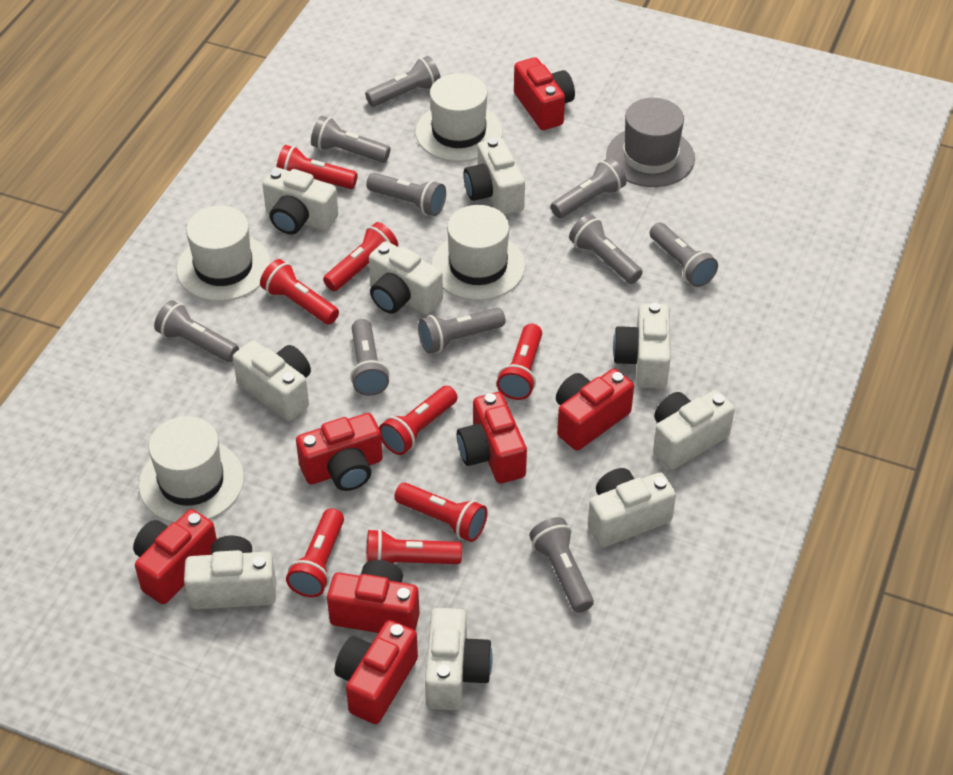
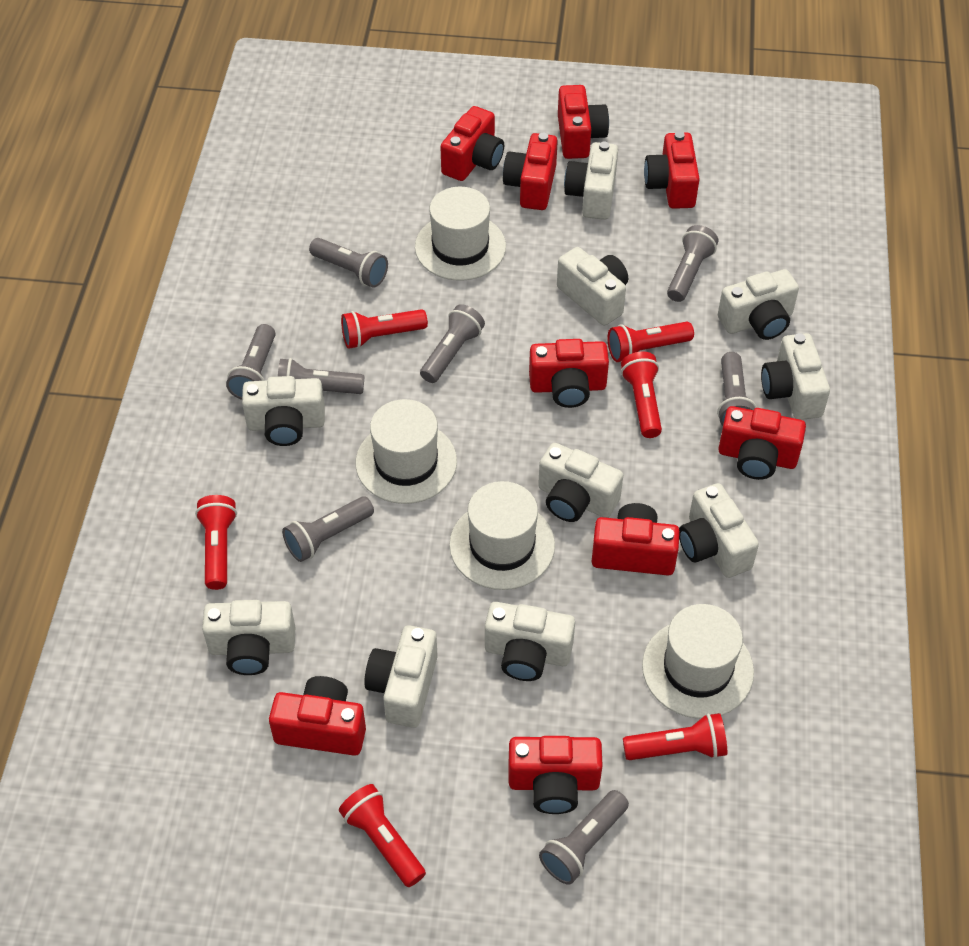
grey flashlight: [154,300,239,362] [311,116,390,163] [350,319,389,396] [365,56,441,107] [366,173,446,216] [418,308,505,353] [529,517,594,613] [551,158,627,218] [569,214,643,284] [650,222,718,287] = 10 -> [226,324,275,400] [278,358,365,394] [282,496,374,562] [309,238,388,288] [420,304,485,383] [539,790,629,885] [667,225,718,302] [717,352,757,426] = 8
grey hat: [606,98,695,187] = 1 -> none = 0
red camera: [133,509,217,604] [296,413,383,491] [327,560,419,633] [335,620,418,724] [457,392,527,483] [514,57,575,130] [556,368,634,451] = 7 -> [269,676,366,756] [441,106,504,181] [503,133,558,210] [509,736,603,814] [529,339,609,408] [558,85,609,159] [591,503,680,575] [644,131,700,209] [718,406,806,480] = 9
red flashlight: [260,259,339,325] [276,145,358,189] [286,508,344,597] [323,222,398,291] [366,529,462,564] [379,386,457,455] [394,483,487,542] [497,324,542,400] = 8 -> [195,495,237,590] [339,784,426,887] [341,309,428,349] [607,322,694,362] [621,352,662,438] [623,713,727,760] = 6
white camera: [184,536,276,609] [233,340,311,421] [262,167,338,234] [369,241,443,315] [425,608,493,710] [463,138,525,215] [588,468,676,547] [613,303,670,389] [653,390,735,470] = 9 -> [202,600,295,675] [242,376,325,446] [364,625,438,728] [485,602,575,681] [538,443,623,522] [557,247,628,326] [564,142,618,220] [679,483,759,578] [718,269,799,340] [761,333,830,420] = 10

